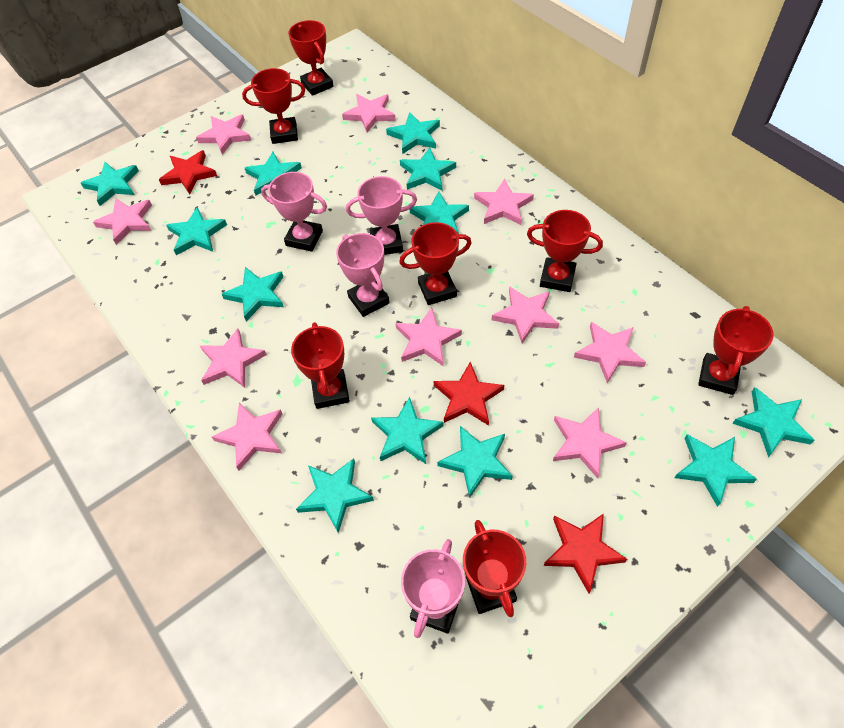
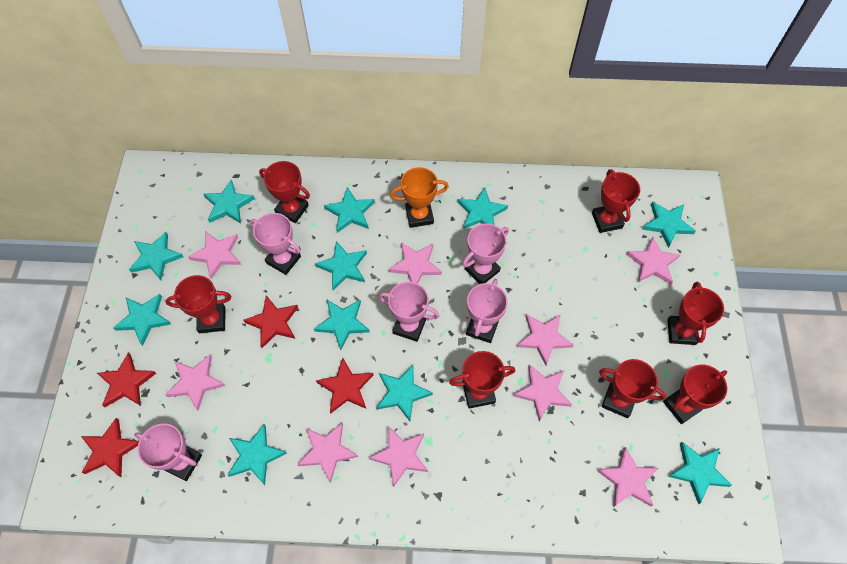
orange trophy: none = 0 -> [390,167,449,228] = 1
pink star: [93,198,152,245] [196,114,251,155] [200,328,267,388] [212,403,282,471] [342,94,396,133] [395,308,462,367] [474,178,534,225] [492,286,559,343] [553,407,627,478] [574,322,646,383] = 10 -> [166,355,225,411] [188,231,241,279] [297,423,358,483] [369,426,428,487] [388,242,442,284] [513,364,572,422] [517,314,574,366] [597,447,659,507] [626,237,681,284] = 9
pink trophy: [261,172,327,252] [336,233,390,317] [346,176,417,255] [401,539,465,638] = 4 -> [134,423,202,481] [250,213,301,275] [378,282,439,342] [462,223,509,284] [466,279,508,343] = 5
red star: [159,150,217,194] [434,362,504,426] [544,513,627,594] = 3 -> [81,418,139,477] [97,353,156,407] [244,295,298,348] [316,358,374,414] = 4
turquoise star: [81,162,139,206] [166,207,227,255] [222,267,284,321] [245,152,302,196] [296,458,374,533] [371,397,444,464] [386,112,440,154] [400,148,456,191] [410,191,469,234] [437,426,513,498] [675,434,757,507] [732,387,814,457] = 12 -> [113,294,171,346] [129,232,183,280] [204,180,255,224] [228,424,287,485] [314,300,370,350] [315,241,367,290] [324,187,375,233] [376,365,433,421] [457,187,508,229] [642,201,696,248] [668,442,732,504] = 11

